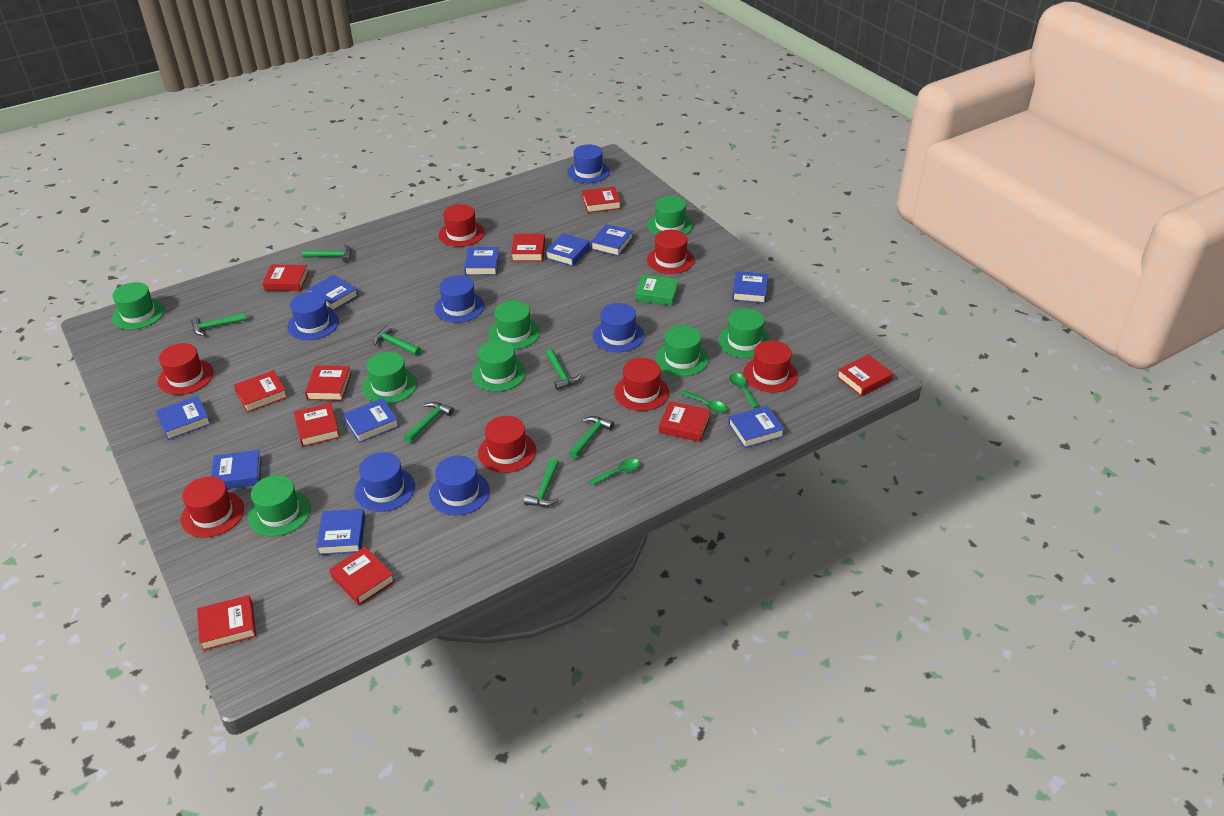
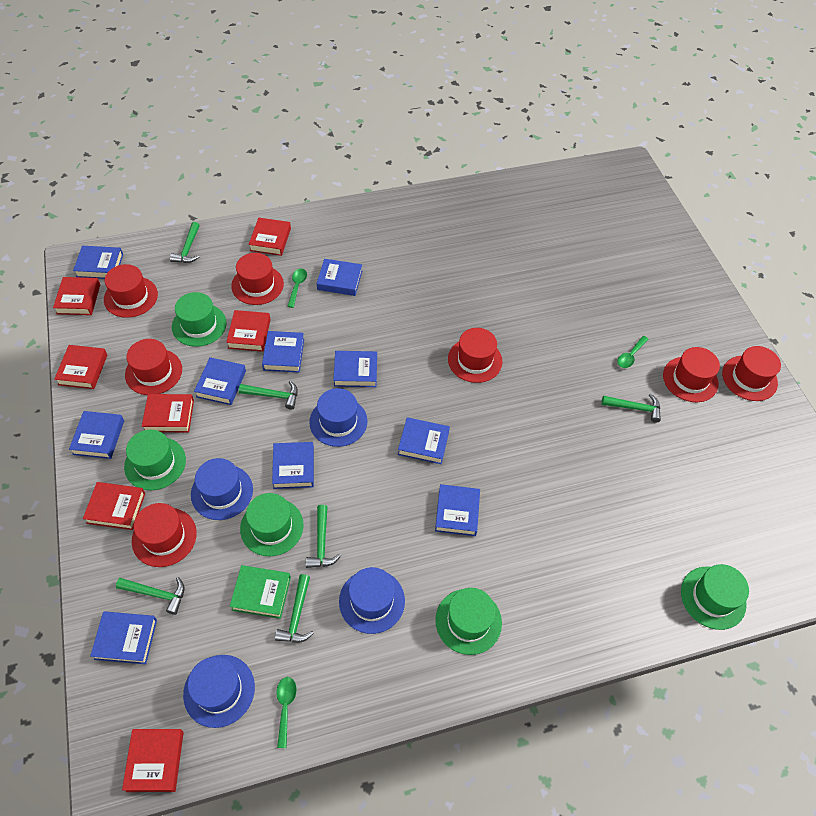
blue hat: [287,292,339,340] [354,452,415,512] [429,456,490,515] [434,275,485,323] [567,144,610,183] [593,303,644,352] = 6 -> [183,655,255,728] [191,458,253,520] [309,388,367,447] [339,567,405,634] = 4
green hammer: [191,312,247,336] [302,245,352,263] [373,325,421,356] [404,402,454,443] [524,458,559,507] [546,349,581,390] [569,416,614,459] = 7 -> [116,577,184,615] [170,222,200,263] [239,381,298,410] [275,574,314,643] [306,505,341,568] [602,394,661,423] = 6
green hat: [112,282,165,330] [248,475,311,536] [362,352,417,404] [472,340,526,391] [488,300,540,349] [647,196,693,235] [656,325,709,376] [718,308,770,358] = 8 -> [124,430,186,490] [172,292,227,347] [240,493,304,556] [435,588,502,655] [681,564,749,630] = 5
red book: [197,595,256,651] [234,370,288,413] [262,265,309,291] [294,403,340,447] [305,365,352,401] [329,547,395,605] [511,234,545,261] [582,187,621,213] [659,401,711,442] [837,354,893,396] = 10 -> [53,277,100,315] [54,345,107,389] [83,482,145,530] [122,729,184,792] [142,394,194,432] [226,310,271,352] [249,218,291,256] = 7

